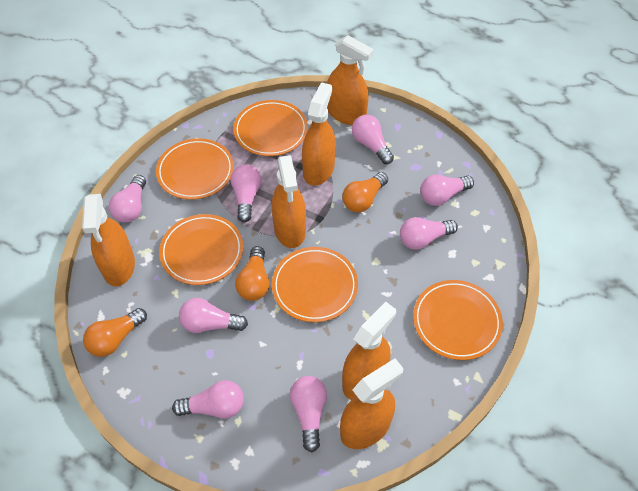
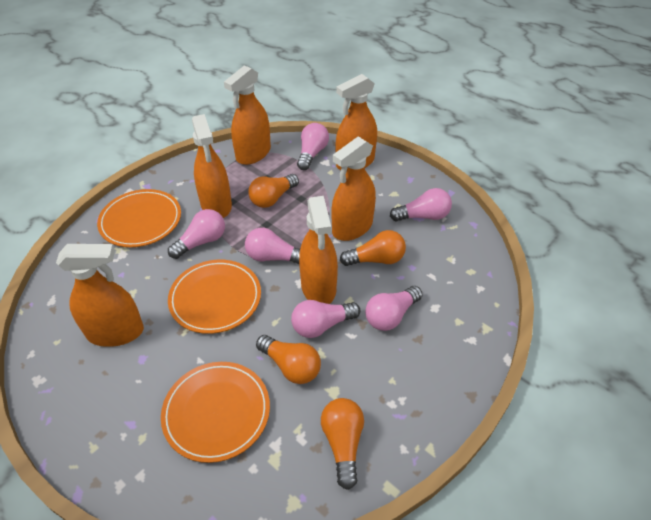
orange light bulb: [83,308,147,357] [235,246,270,301] [342,172,388,213] = 3 -> [249,174,299,208] [256,335,321,384] [321,398,364,490] [340,230,406,266] = 4
orange plate: [156,138,234,200] [159,214,243,285] [233,100,308,156] [272,247,358,322] [413,280,503,360] = 5 -> [97,189,181,247] [161,362,270,463] [168,260,261,334] = 3
pink light bulb: [109,175,146,223] [172,380,244,419] [179,298,248,333] [230,164,261,222] [290,376,327,452] [352,115,394,164] [400,217,458,250] [420,175,474,206] = 8 -> [168,209,225,259] [245,228,300,264] [291,300,361,338] [297,123,329,170] [365,286,423,331] [390,188,452,221] = 6

